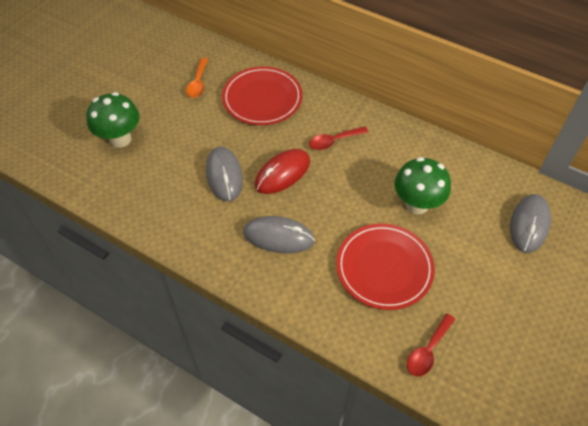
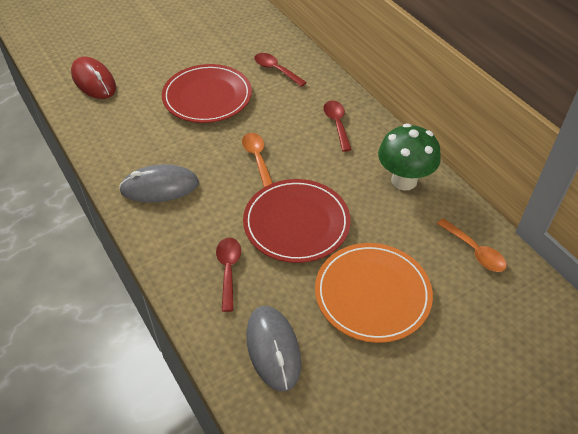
green mushroom: [87,92,140,148] [394,157,451,214] = 2 -> [378,123,441,191] = 1
grey mouse: [206,146,243,202] [243,216,315,253] [510,194,551,253] = 3 -> [119,164,199,203] [246,306,301,391] = 2
orange plate: none = 0 -> [315,243,433,343] = 1
orange spoon: [186,58,208,98] = 1 -> [242,133,273,187] [437,218,507,272] = 2
red spoon: [309,127,368,150] [407,314,455,377] = 2 -> [216,238,241,312] [254,53,307,87] [323,100,352,152] = 3

